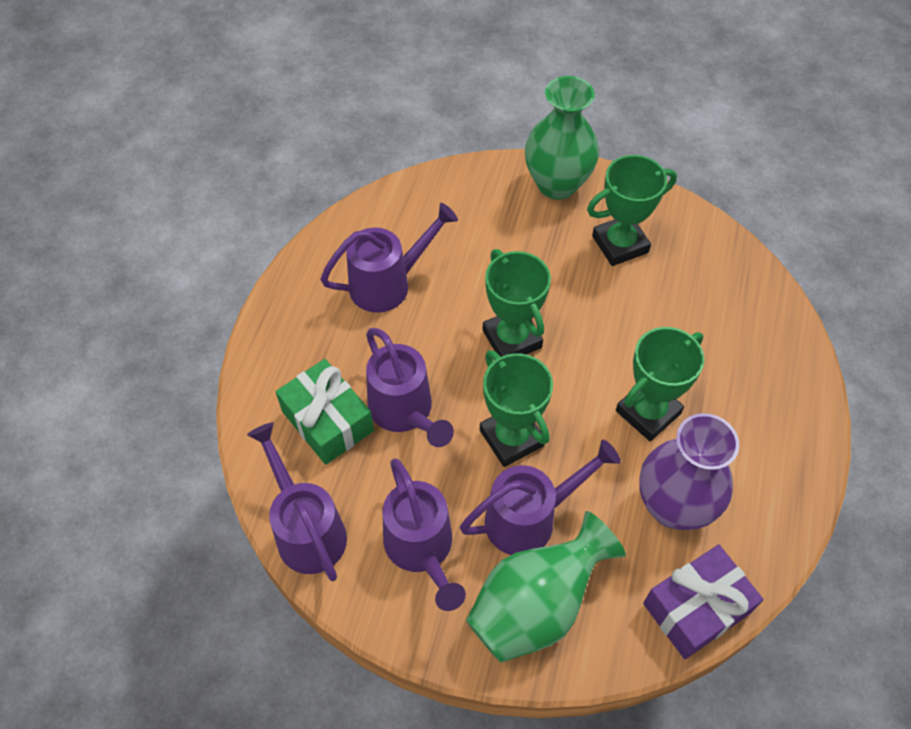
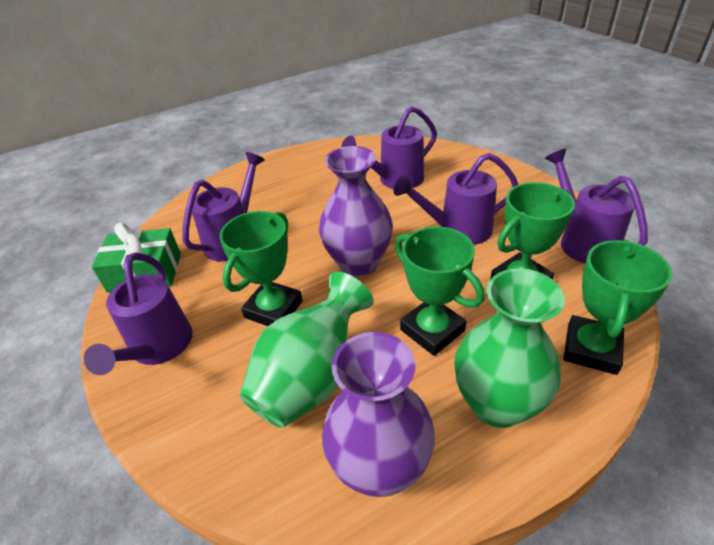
purple gift: [643,544,763,659] = 1 -> none = 0
purple vase: [639,413,739,530] = 1 -> [319,146,393,277] [322,332,435,497] = 2

